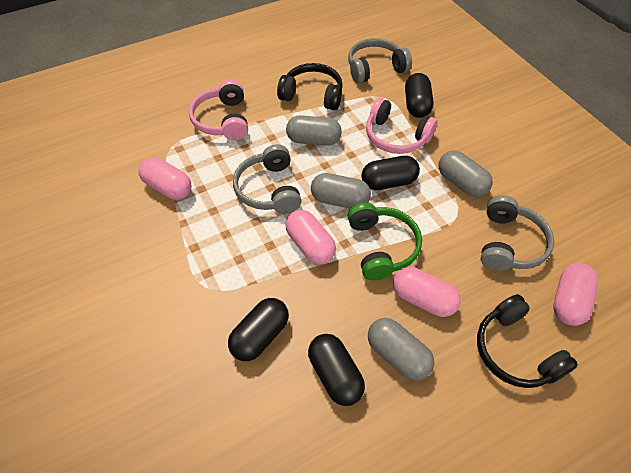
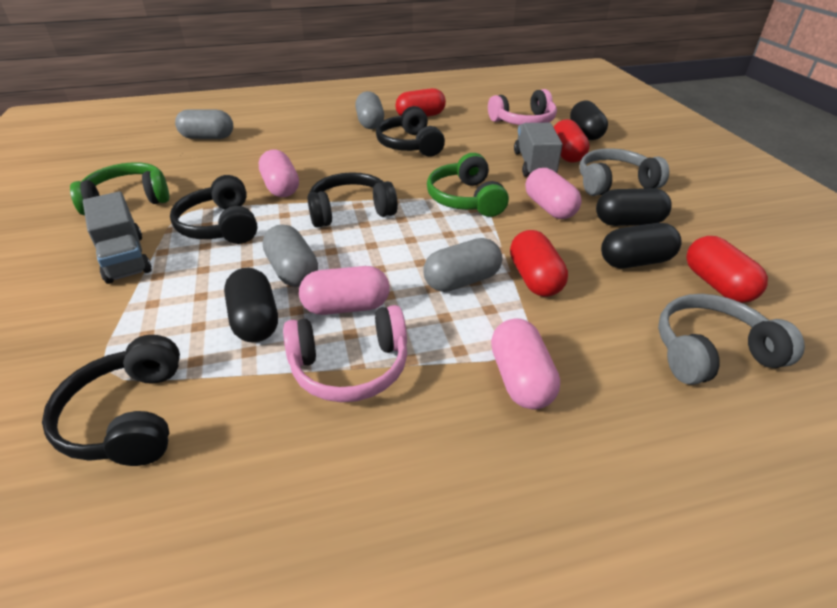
black headphones: [277,63,343,111] [477,294,578,388] = 2 -> [42,335,180,466] [170,175,258,244] [307,172,398,228] [376,106,445,156] = 4
green headphones: [348,203,422,280] = 1 -> [70,162,169,215] [427,153,509,217] = 2
grey headphones: [233,144,301,214] [348,38,412,83] [481,195,554,271] = 3 -> [579,148,669,196] [658,294,805,385] = 2
grey truck: none = 0 -> [83,191,152,284] [514,123,563,177] = 2
red capsule: none = 0 -> [395,88,446,117] [510,230,568,297] [554,119,590,163] [686,236,768,303] = 4

